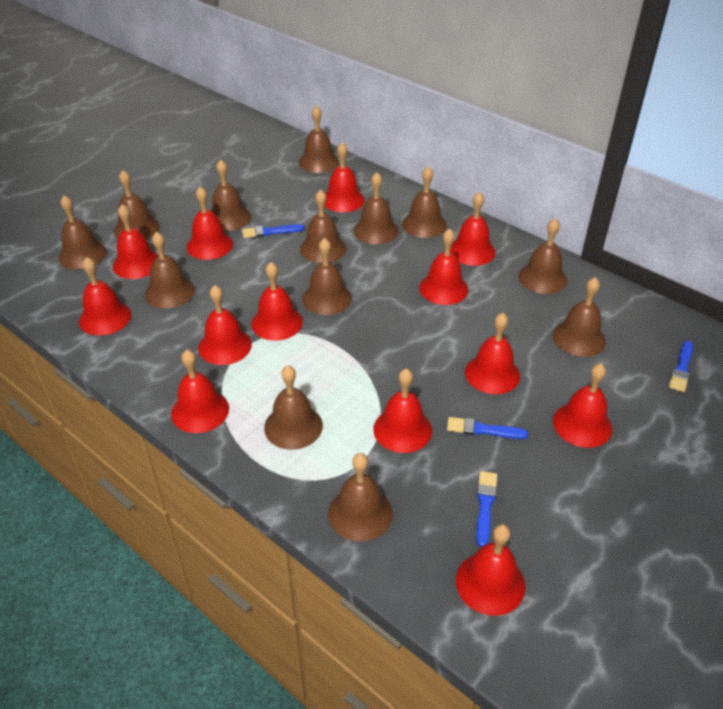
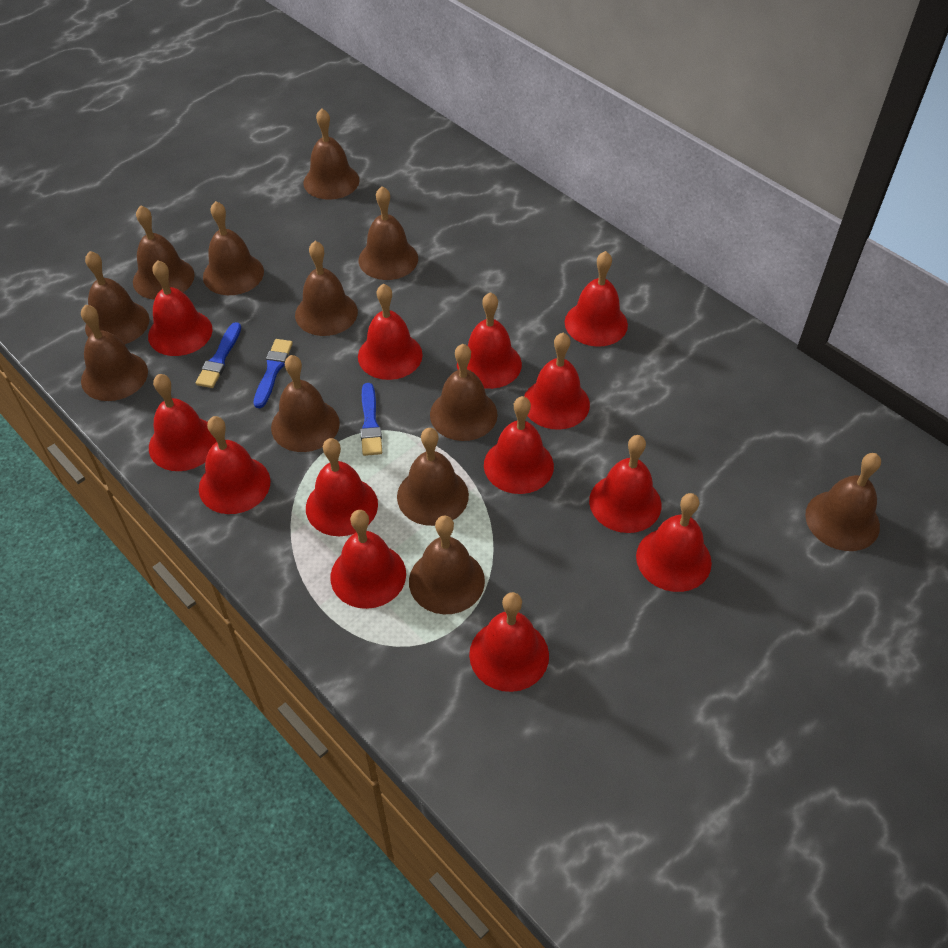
blue brush: [242,224,304,238] [447,417,528,439] [476,471,497,547] [669,341,693,392] = 4 -> [196,322,241,388] [254,339,293,408] [360,383,382,456] = 3
brown bell: [58,195,107,269] [114,170,160,240] [145,232,195,309] [211,160,251,231] [264,365,323,450] [298,106,339,173] [300,189,346,263] [302,238,352,315] [328,453,393,542] [353,172,399,245] [402,166,447,238] [518,218,567,294] [553,277,606,357] = 13 -> [81,305,148,401] [85,251,149,344] [133,205,195,300] [203,201,264,295] [271,355,340,452] [295,241,358,336] [303,108,359,200] [359,186,418,280] [397,428,469,526] [409,516,485,614] [430,344,498,441] [805,453,881,551] = 12

